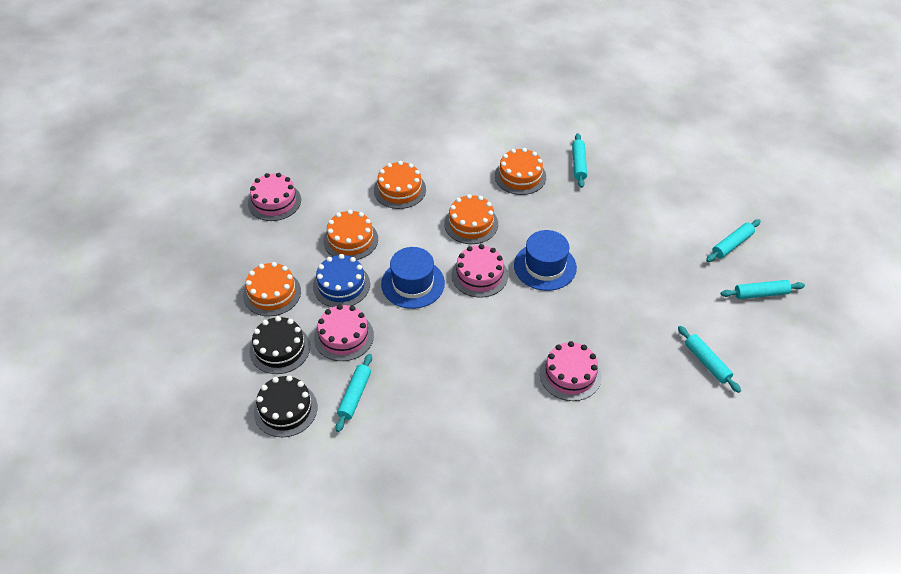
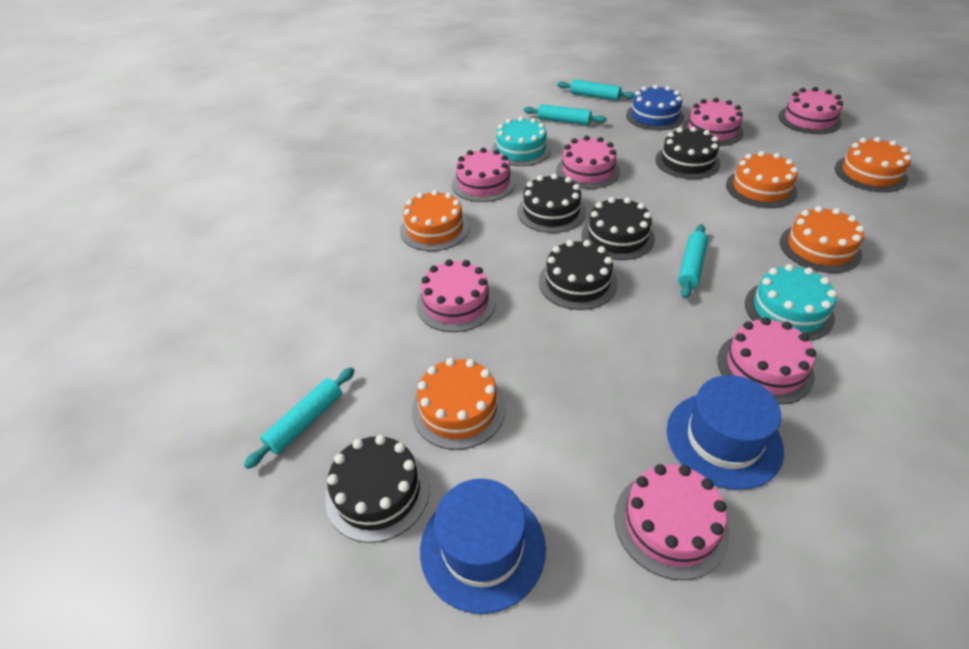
black cake: [250,316,310,374] [254,375,317,437] = 2 -> [325,435,430,543] [517,174,586,233] [539,240,618,310] [581,197,655,260] [655,127,721,179] = 5
pink cake: [248,173,301,221] [314,304,374,361] [452,244,508,298] [540,341,601,401] = 4 -> [416,259,496,332] [452,148,516,202] [556,136,620,189] [614,464,729,580] [682,98,744,146] [718,317,816,404] [779,87,843,134] = 7
turquoise cake: none = 0 -> [492,116,551,166] [745,264,837,341] = 2
turquoise rolling pin: [336,354,372,432] [572,133,587,188] [678,326,741,393] [706,219,761,262] [721,280,805,299] = 5 -> [244,367,355,469] [524,104,607,125] [557,79,635,101] [678,224,708,299] = 4

